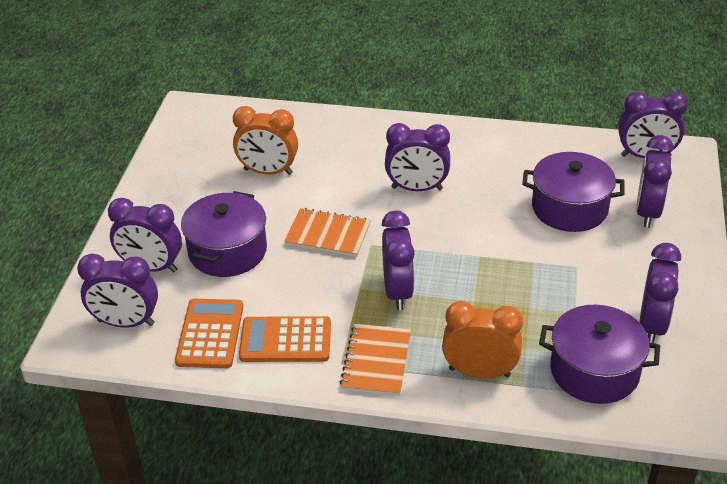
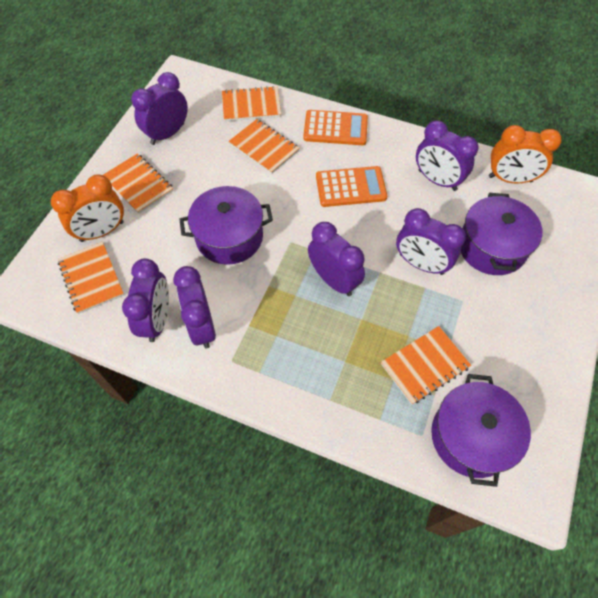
orange notebook: [284,208,371,257] [340,324,411,396] = 2 -> [58,242,124,314] [103,153,174,214] [222,86,281,121] [228,119,300,174] [381,326,471,405] = 5
purple clock: [77,253,158,327] [108,198,182,273] [381,210,415,310] [385,123,450,191] [618,92,688,158] [636,135,674,228] [639,243,681,343] = 7 -> [122,258,169,342] [131,72,188,145] [173,266,216,349] [308,222,365,296] [396,208,466,275] [416,121,479,191] = 6

